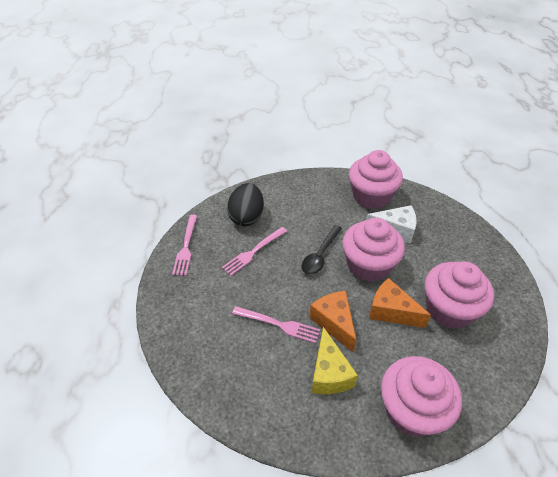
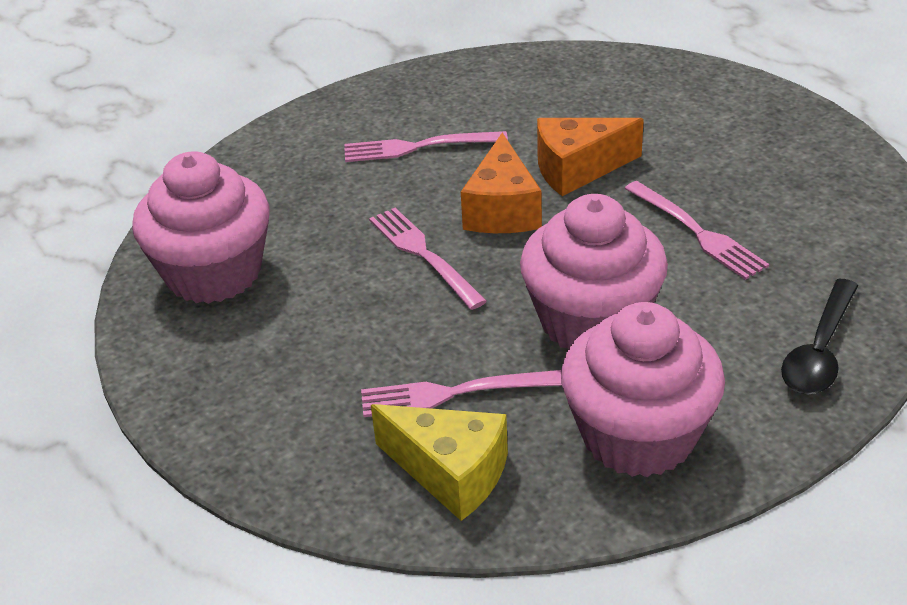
black egg: [227,183,264,226] = 1 -> none = 0
pink cupcake: [342,218,405,282] [349,150,403,209] [381,356,462,437] [425,261,494,329] = 4 -> [132,151,270,304] [520,194,668,349] [561,302,725,477] = 3
pink fork: [172,215,197,276] [222,227,287,276] [232,306,320,344] = 3 -> [344,131,508,162] [361,370,562,417] [369,208,487,310] [624,181,769,280] = 4
white cheese: [366,205,417,244] = 1 -> none = 0

